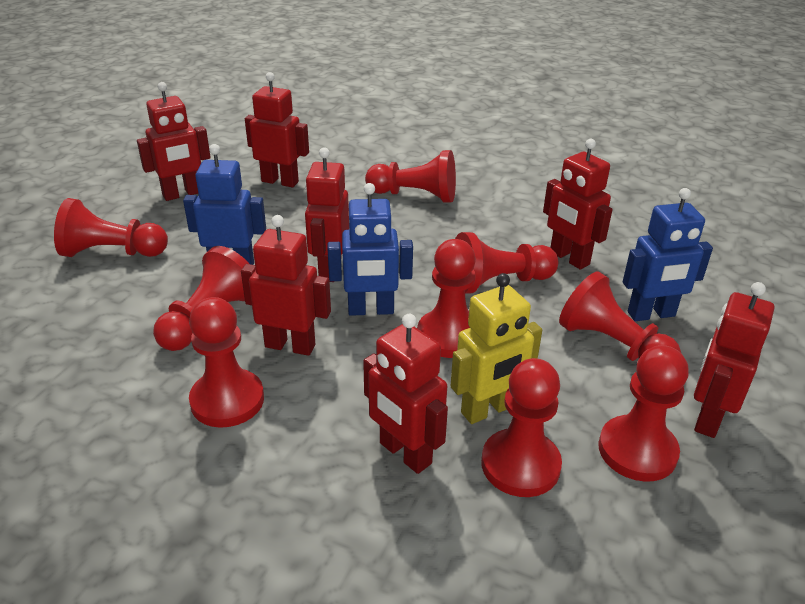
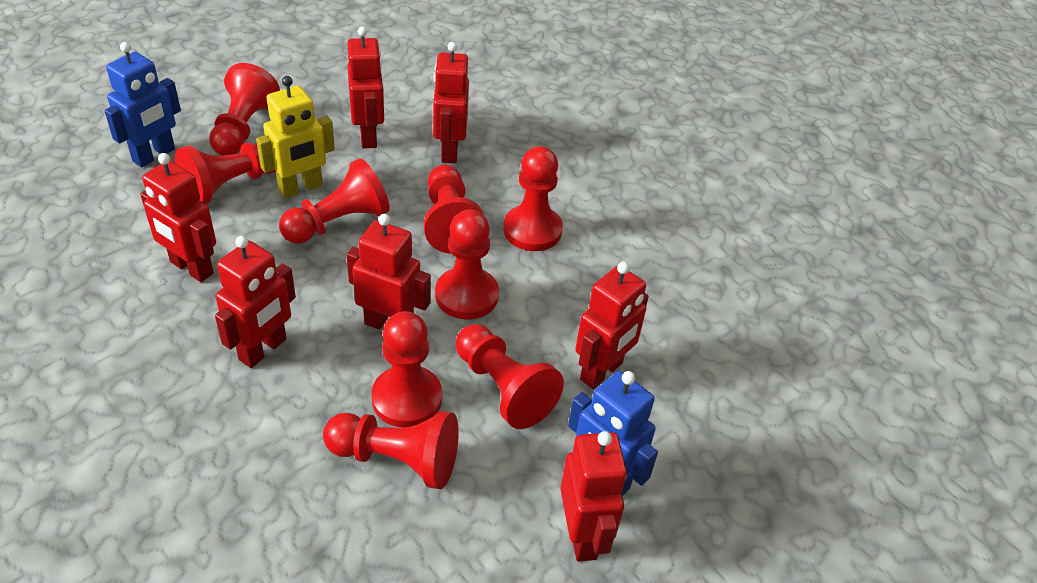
blue robot: [183,144,266,265] [327,183,413,316] [623,188,713,321] = 3 -> [104,42,181,167] [568,371,658,496] = 2

